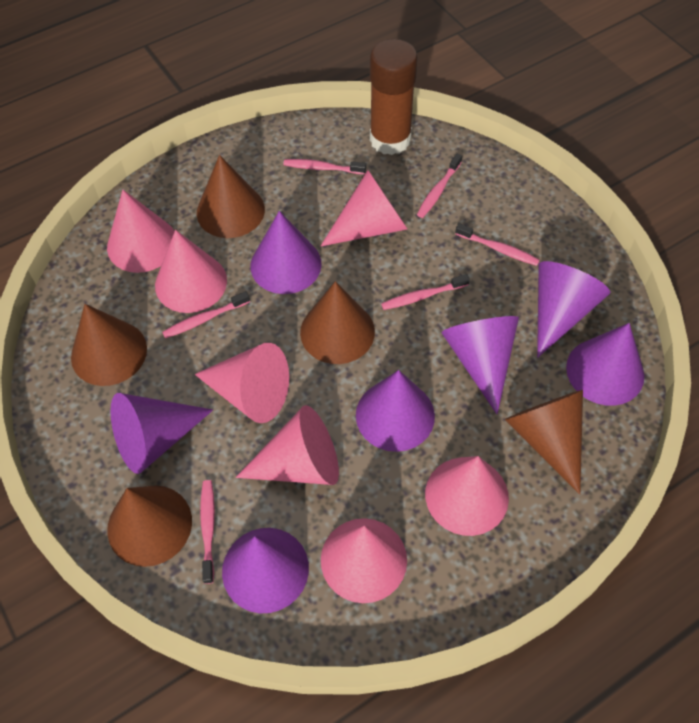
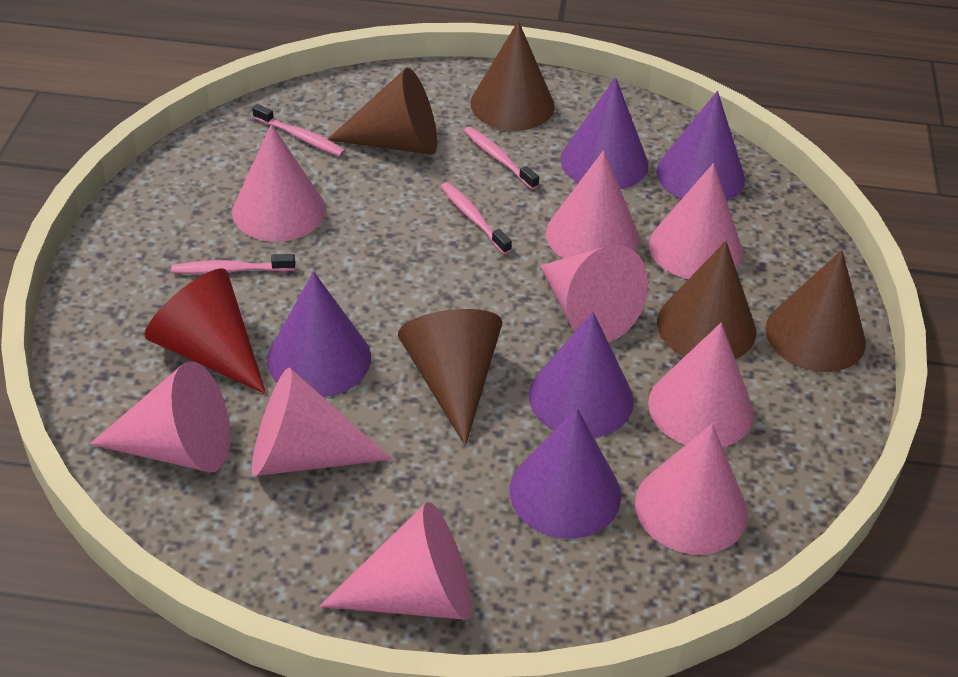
brown glue stick: [370,39,418,155] = 1 -> none = 0
pink cone: [107,190,175,273] [155,230,227,313] [194,343,289,423] [236,405,339,485] [321,170,407,246] [321,518,407,603] [425,456,509,536] = 7 -> [90,362,230,472] [232,124,326,242] [252,368,392,476] [319,502,472,620] [540,245,648,342] [546,150,639,259] [635,424,748,555] [648,323,754,447] [649,163,743,279] = 9
pink toothbrush: [162,291,250,338] [200,480,215,584] [283,159,366,174] [381,274,470,310] [417,154,462,218] [455,223,540,266] = 6 -> [171,254,295,274] [252,104,345,157] [441,182,512,254] [464,127,539,190] = 4
purple cone: [110,393,213,474] [222,528,309,613] [251,211,322,294] [356,370,435,452] [441,316,519,414] [537,261,610,358] [566,323,644,406] = 7 -> [267,271,371,397] [510,408,621,539] [529,312,634,438] [560,77,648,189] [656,91,745,201] = 5
red cone: none = 0 -> [144,268,266,394] = 1

